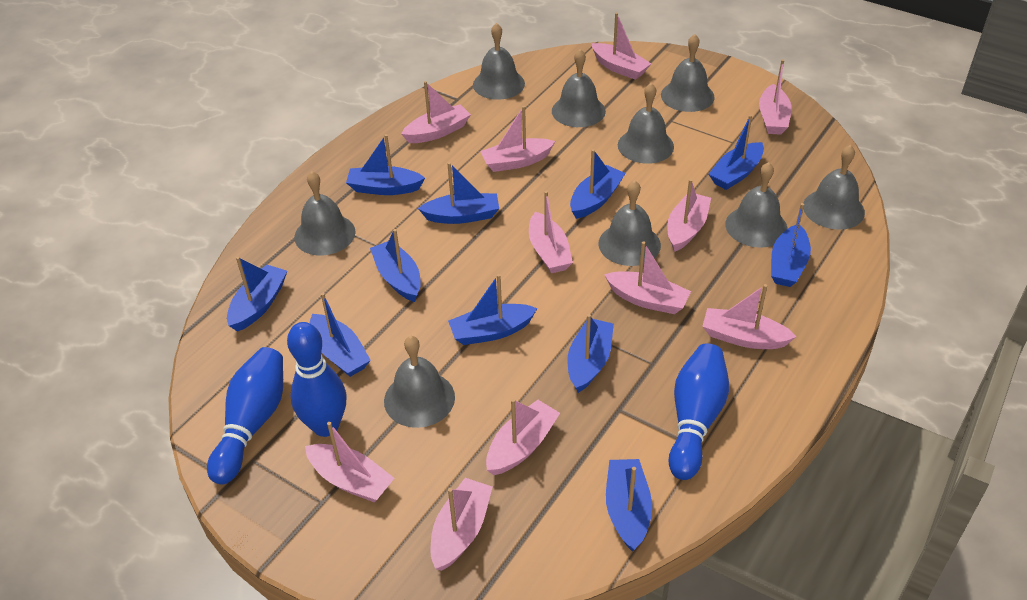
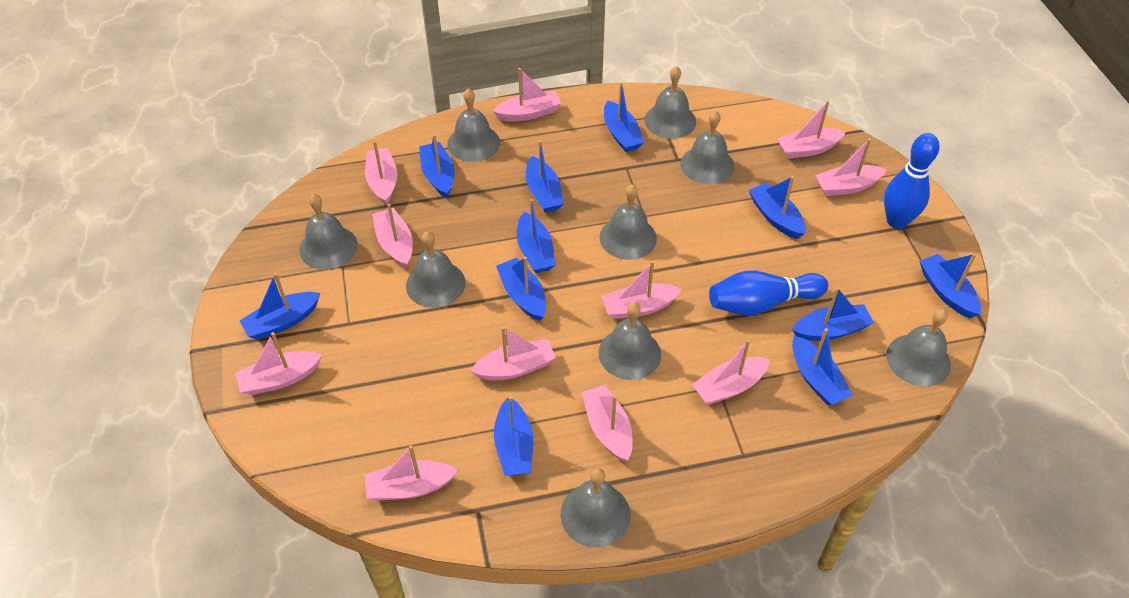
blue bowling pin: [207,347,283,485] [287,322,346,437] [668,343,729,480] = 3 -> [709,271,828,315] [884,133,940,229] = 2

